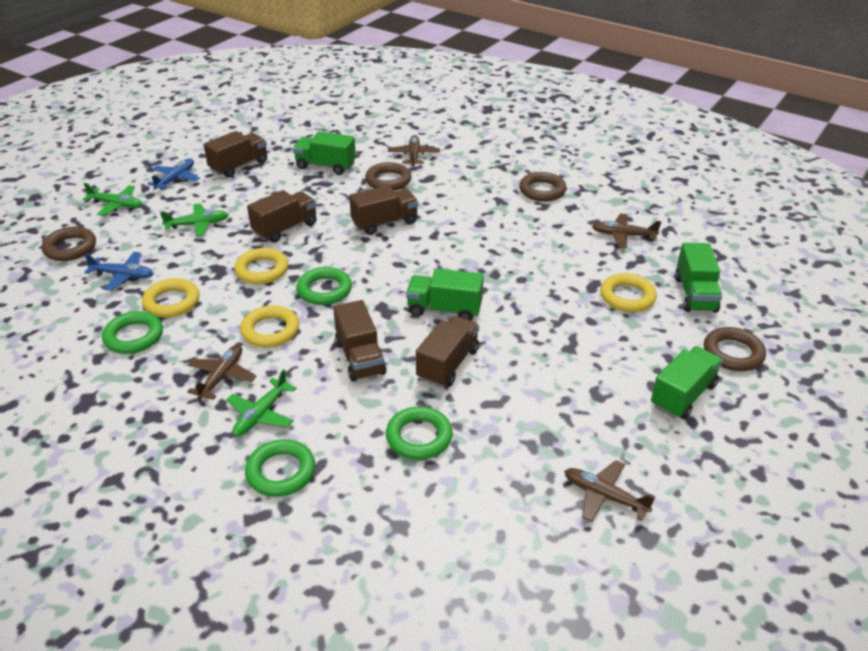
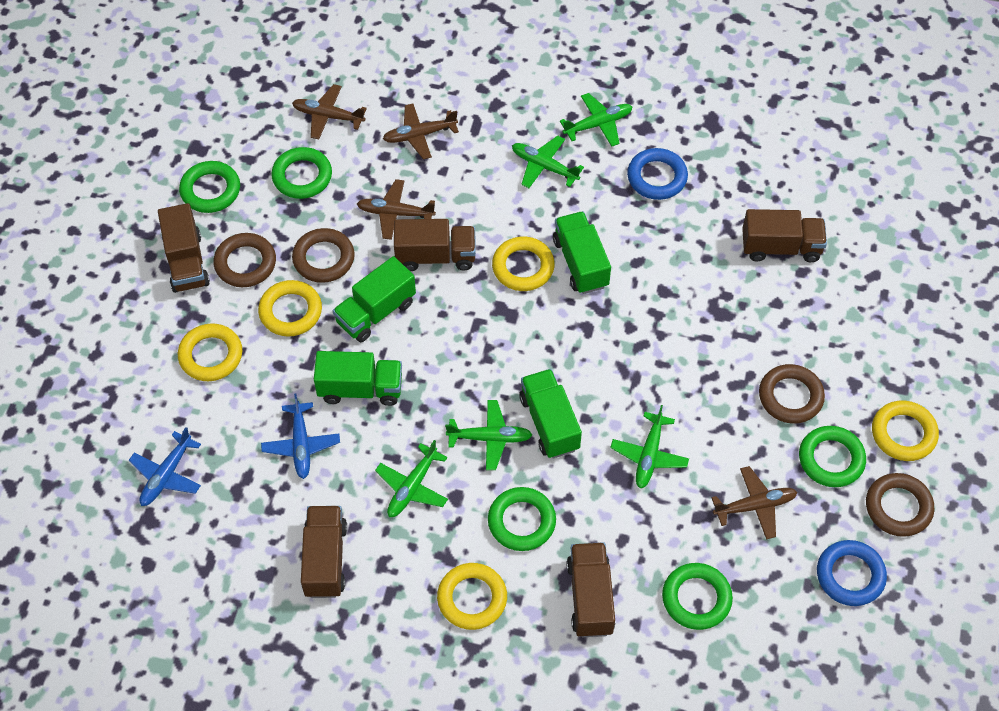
blue ring: none = 0 -> [627,148,688,200] [817,540,887,606] = 2
green plane: [82,183,142,216] [160,203,229,236] [226,369,297,436] = 3 -> [375,440,448,517] [445,400,532,470] [512,136,584,188] [560,93,632,147] [610,405,689,488] = 5
green ring: [102,311,163,354] [245,439,315,497] [297,267,352,305] [386,407,453,460] = 4 -> [179,161,240,213] [271,147,332,199] [488,487,556,551] [662,563,733,630] [799,426,866,487] = 5
yellow ring: [142,278,200,318] [234,248,288,284] [240,305,299,348] [600,273,657,312] = 4 -> [178,323,242,381] [258,280,322,336] [437,563,507,630] [492,237,555,291] [872,400,939,461] = 5

